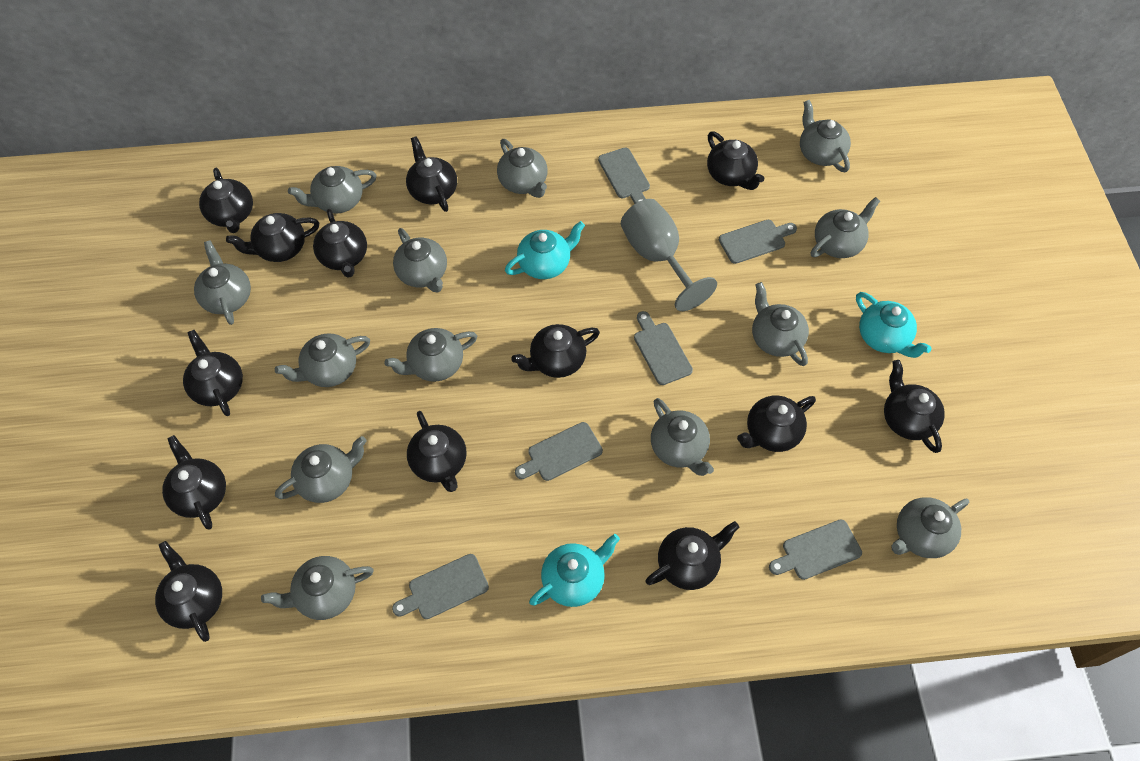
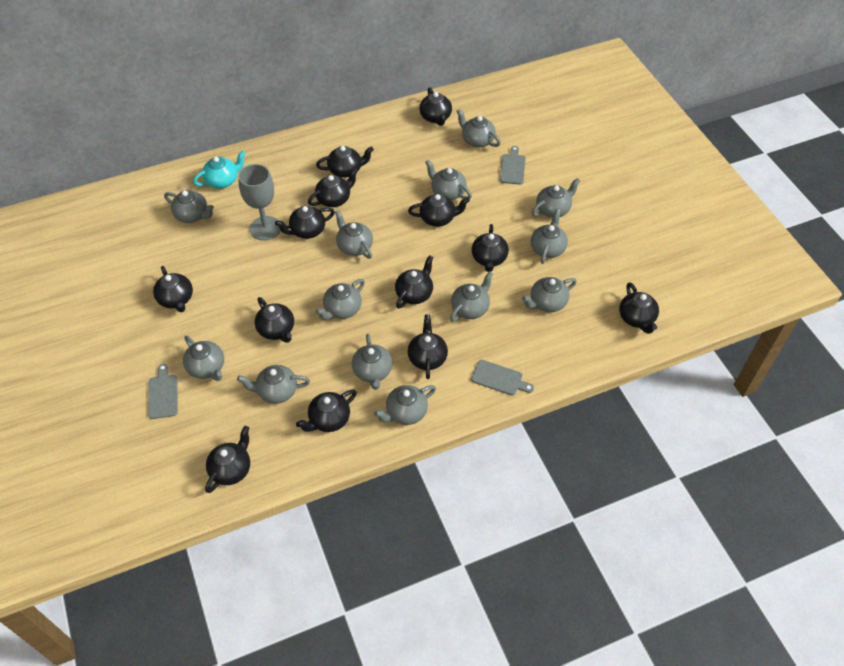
grey cutting board: [392,554,489,619] [515,422,603,481] [598,148,650,204] [634,311,693,385] [719,220,797,264] [769,520,862,580] = 6 -> [148,364,178,419] [471,360,534,395] [500,146,526,185] = 3
turquoise teapot: [505,221,585,279] [529,534,620,607] [856,292,931,358] = 3 -> [193,150,246,188] = 1

